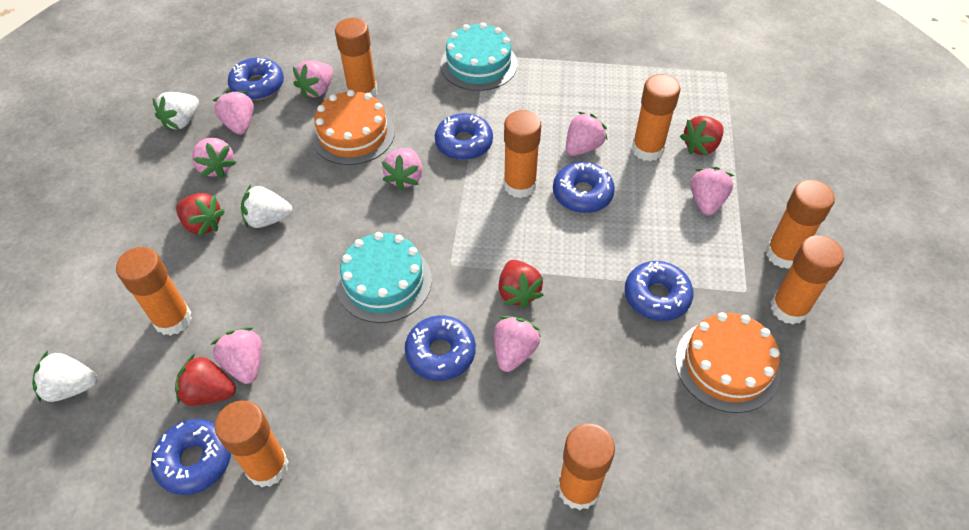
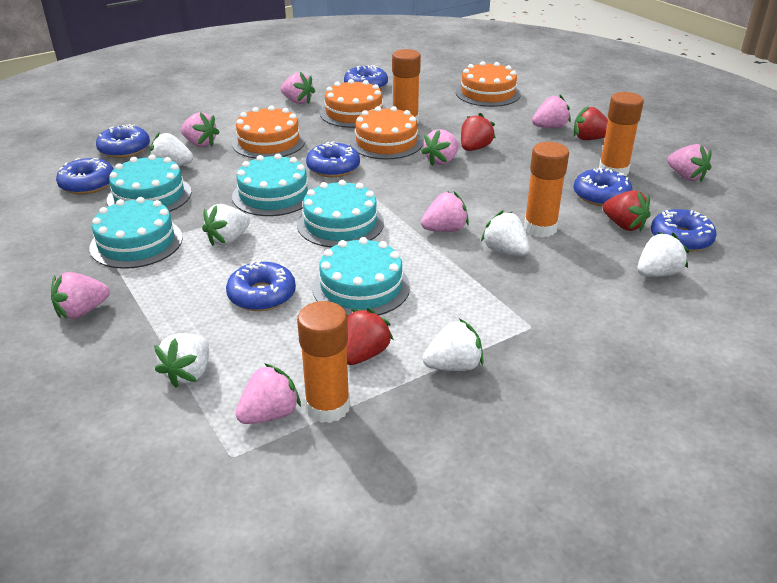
blue donut: [151,419,231,495] [228,57,284,100] [405,315,476,381] [435,113,493,160] [553,162,615,213] [625,261,693,321] = 6 -> [56,158,114,194] [96,124,150,158] [226,260,296,311] [306,141,360,177] [344,65,388,89] [574,168,632,206] [651,209,717,252] = 7
orange cake: [312,90,395,165] [675,312,780,413] = 2 -> [232,105,306,159] [320,79,387,128] [350,106,423,159] [456,61,521,107] = 4
orange glue stick: [116,247,192,336] [215,400,289,487] [335,18,377,97] [503,110,541,198] [557,424,615,510] [632,74,680,161] [766,180,835,269] [771,235,844,324] = 8 -> [297,301,350,423] [392,49,421,124] [524,142,569,237] [599,92,644,176] = 4
turquoise cake: [336,232,432,323] [440,23,517,91] = 2 -> [89,197,183,269] [107,154,191,212] [232,154,314,216] [297,180,384,247] [313,237,410,317] = 5
white strawberry: [32,351,98,402] [153,92,199,131] [241,185,293,228] = 3 -> [150,133,193,166] [154,333,209,388] [202,204,250,246] [423,318,484,371] [481,210,530,256] [637,232,689,277] = 6

